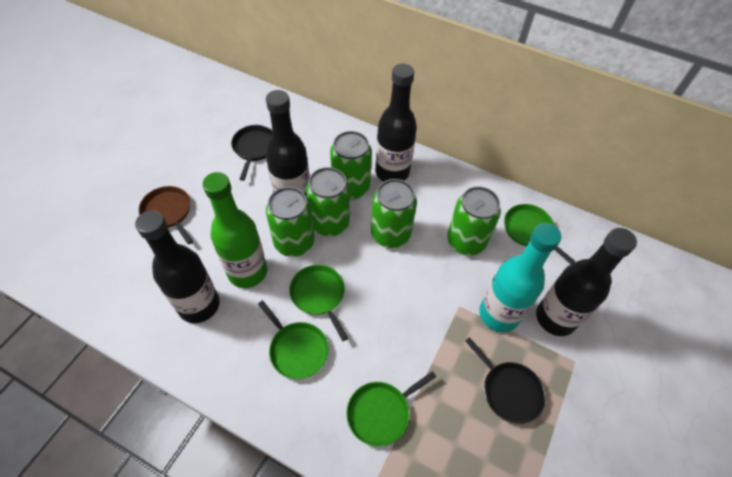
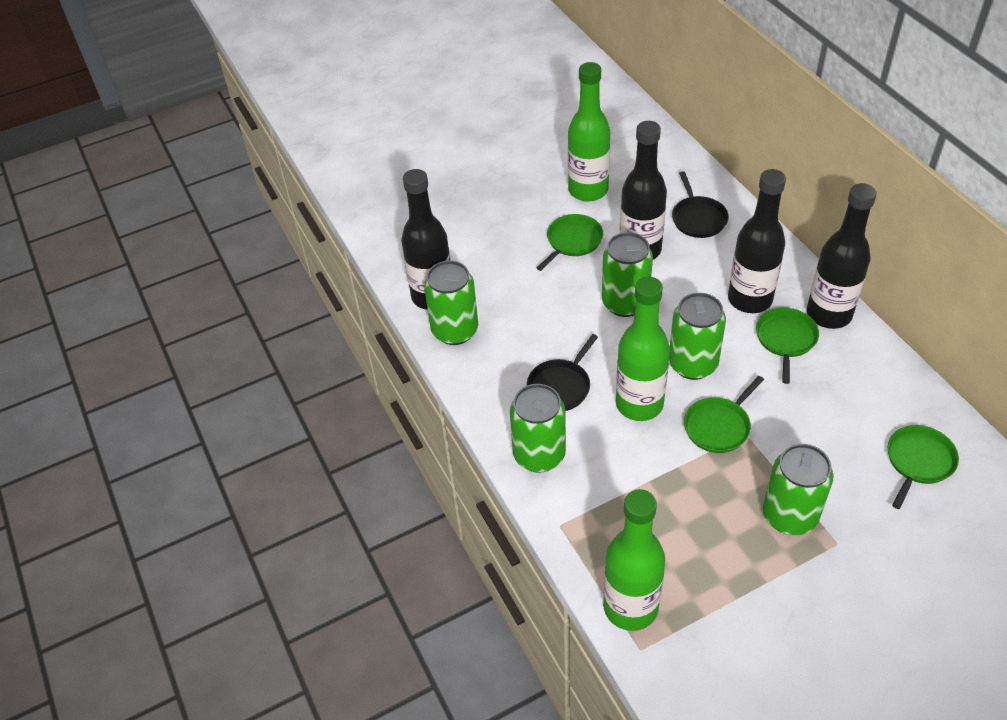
brown pan: [139,186,193,244] = 1 -> none = 0
green bottle: [203,172,267,288] = 1 -> [568,62,610,202] [603,489,665,631] [616,277,670,421] = 3
turquoise bottle: [479,223,561,332] = 1 -> none = 0

